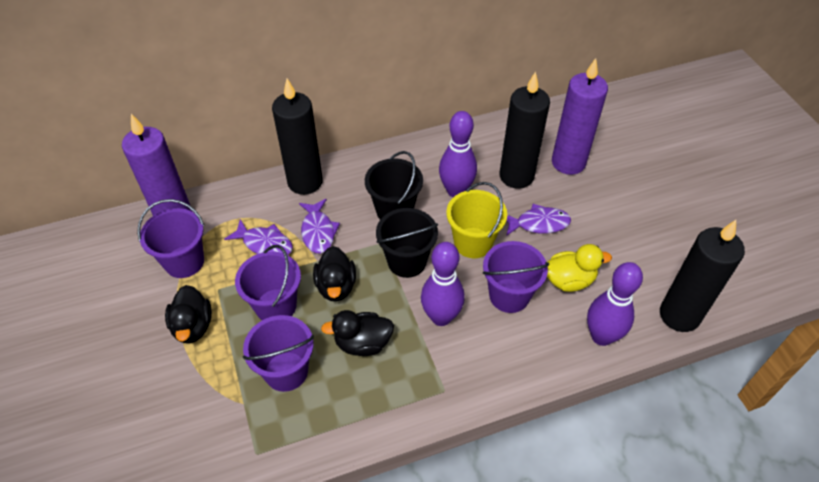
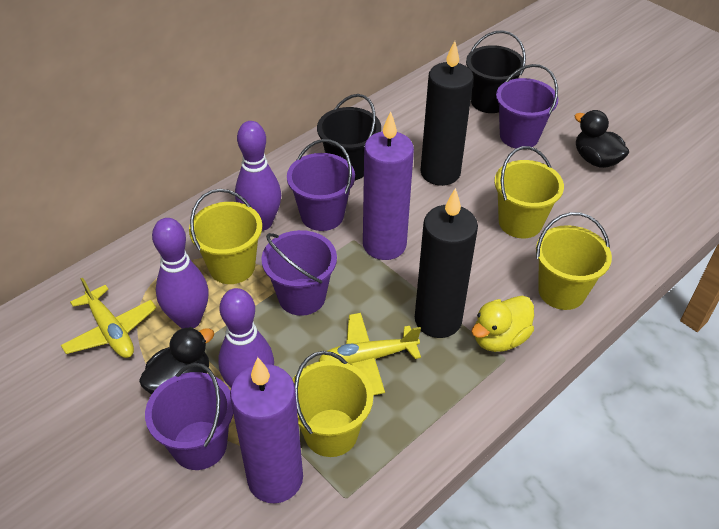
black candle: [272,79,323,195] [499,72,550,189] [660,220,745,332] = 3 -> [415,188,478,338] [420,41,474,186] = 2
black duck: [165,285,212,344] [313,246,356,302] [321,310,394,356] = 3 -> [139,327,214,395] [575,110,629,168] = 2
purple fish: [224,219,293,255] [299,199,340,253] [506,204,571,236] = 3 -> none = 0
yellow bucket: [446,182,507,258] = 1 -> [189,189,262,284] [292,351,373,457] [494,146,564,238] [536,212,612,310] = 4
yellow plane: none = 0 -> [61,278,156,358] [319,313,421,395] = 2

